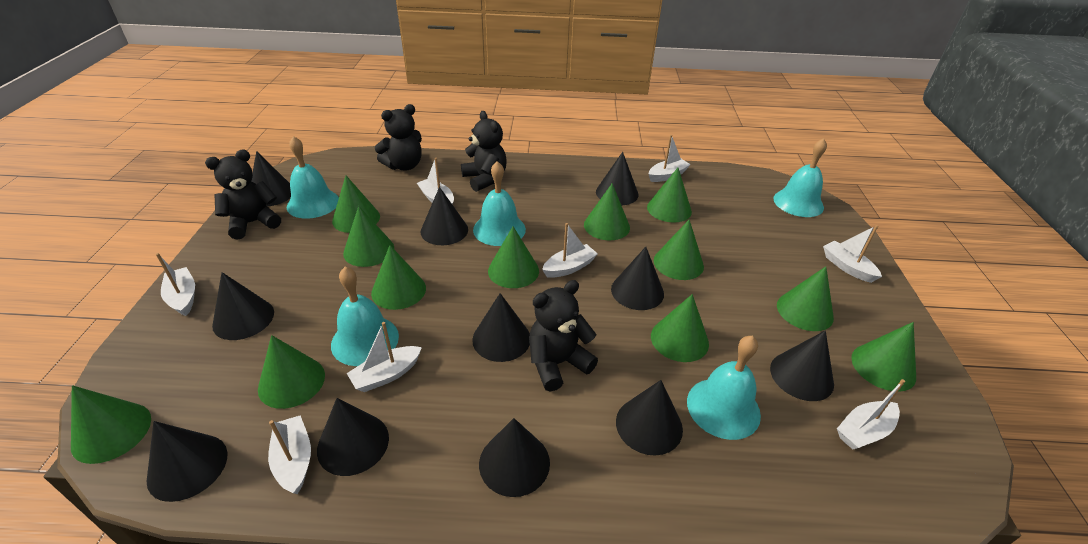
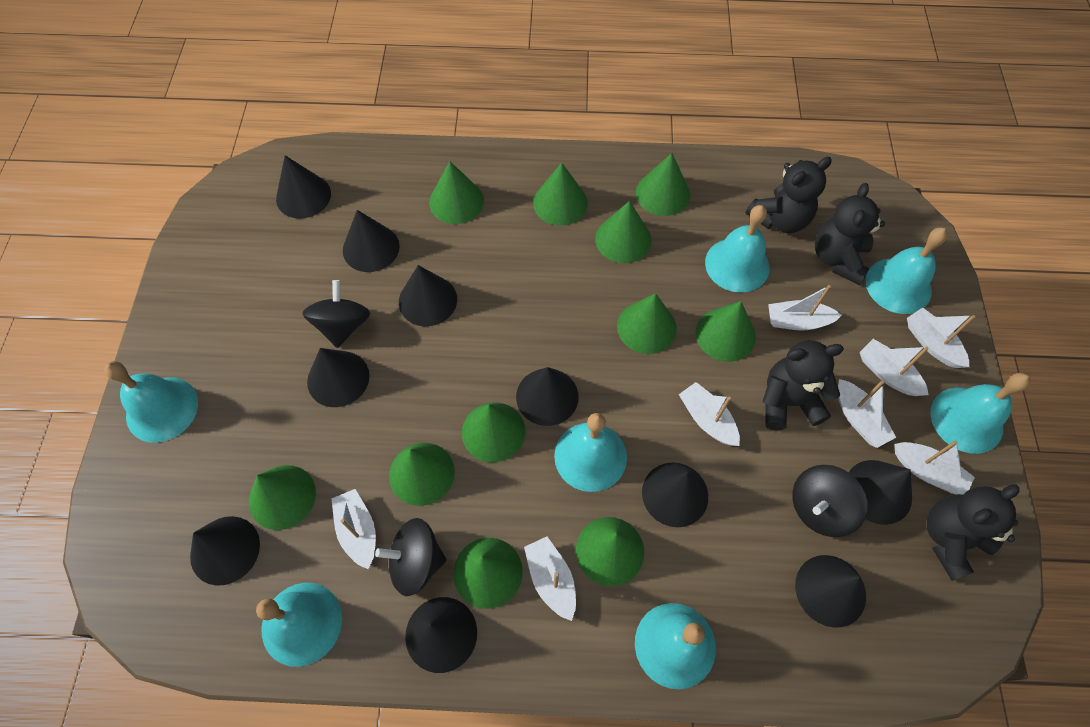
black cone: [146,421,228,502] [212,272,274,340] [251,151,291,206] [317,398,389,476] [421,187,468,245] [472,293,530,362] [479,418,550,497] [596,152,639,205] [611,247,664,310] [616,380,683,456] [770,331,834,401] = 11 -> [190,516,260,586] [276,155,331,219] [307,348,369,407] [343,210,400,272] [399,265,457,326] [405,597,477,673] [516,367,579,426] [642,463,708,527] [795,555,866,628] [849,460,912,525] = 10
black spinning top: none = 0 -> [302,280,370,348] [375,518,446,596] [792,465,868,537] = 3
green cone: [71,385,151,464] [258,335,325,409] [332,176,380,233] [343,206,394,267] [371,245,426,310] [488,226,539,288] [584,183,630,240] [647,168,692,223] [651,294,709,362] [654,219,704,280] [777,267,834,331] [851,322,916,392] = 12 -> [249,465,316,530] [389,443,455,506] [429,161,484,224] [453,538,523,609] [462,402,526,462] [533,163,588,226] [576,517,644,586] [595,201,652,263] [617,293,677,354] [636,153,690,216] [695,301,756,362] = 11
turquoise bell: [287,136,339,219] [331,267,399,366] [473,161,526,246] [687,336,761,440] [773,138,827,217] = 5 -> [104,361,198,443] [256,583,342,667] [554,413,627,492] [635,603,716,689] [705,205,769,293] [865,227,948,314] [930,373,1031,454] = 7

